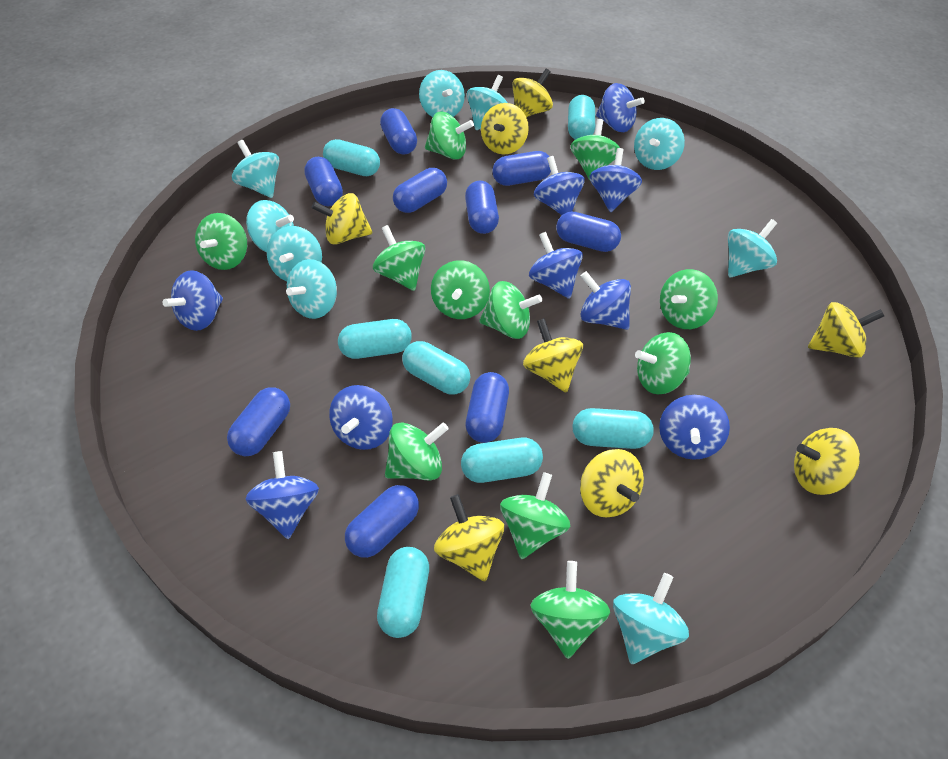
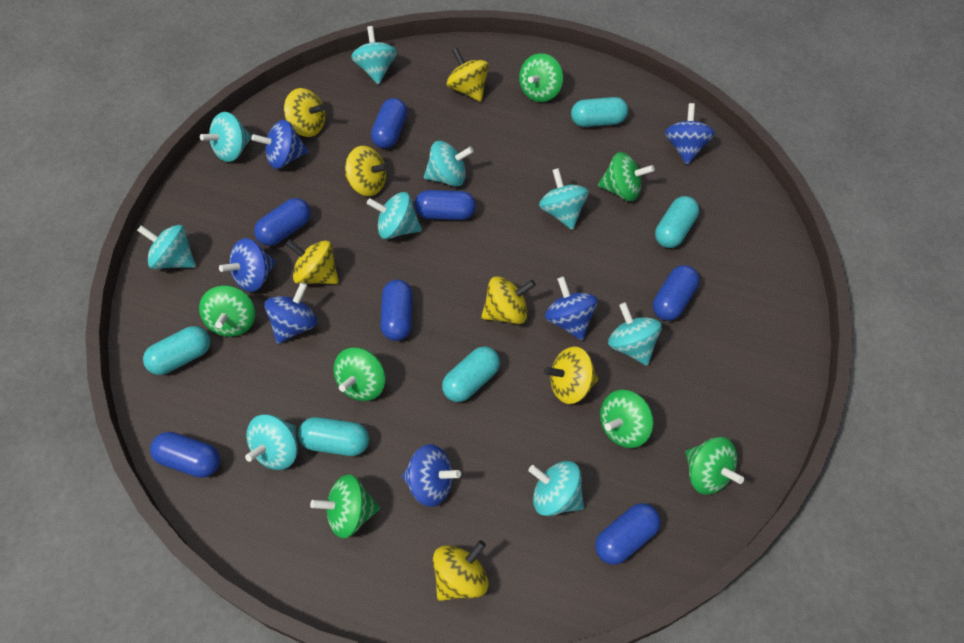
blue capsule: [227,387,290,456] [304,157,343,206] [345,485,419,558] [380,108,417,155] [393,168,447,213] [465,181,499,234] [466,372,509,443] [492,151,551,186] [556,211,621,252] = 9 -> [150,432,220,478] [254,198,311,246] [371,98,408,148] [380,280,413,341] [415,190,476,220] [595,503,660,565] [653,265,699,321] = 7
blue spinning top: [163,270,223,331] [245,451,319,539] [329,385,393,450] [529,232,583,299] [534,156,585,215] [580,271,631,330] [589,148,642,212] [596,83,645,132] [659,395,730,460] = 9 -> [219,238,276,292] [251,120,309,169] [264,282,317,344] [402,444,461,507] [545,276,598,341] [665,103,715,165] = 6
green spinning top: [195,213,247,270] [373,225,425,291] [385,423,449,480] [425,112,474,160] [431,260,490,319] [479,281,542,339] [500,472,570,559] [531,561,610,659] [570,119,620,180] [635,332,691,394] [660,269,718,329] = 11 -> [199,285,255,337] [310,474,380,538] [333,347,386,401] [519,53,563,102] [598,152,655,201] [600,390,654,448] [685,437,744,495] = 7
turquoise capsule: [323,139,380,176] [338,319,412,359] [377,547,429,638] [402,341,471,394] [461,438,543,483] [568,95,595,140] [572,408,654,449] = 7 -> [143,326,210,375] [298,417,369,456] [442,346,500,402] [571,97,628,127] [655,196,699,248] = 5
yellow spinning top: [312,193,373,245] [434,494,504,581] [481,103,529,155] [512,68,553,117] [523,318,583,393] [580,449,644,518] [794,428,860,495] [808,302,884,358] = 8 -> [284,88,325,137] [285,239,339,284] [345,146,388,196] [433,540,489,601] [447,47,489,102] [481,276,536,324] [544,347,598,404] = 7

